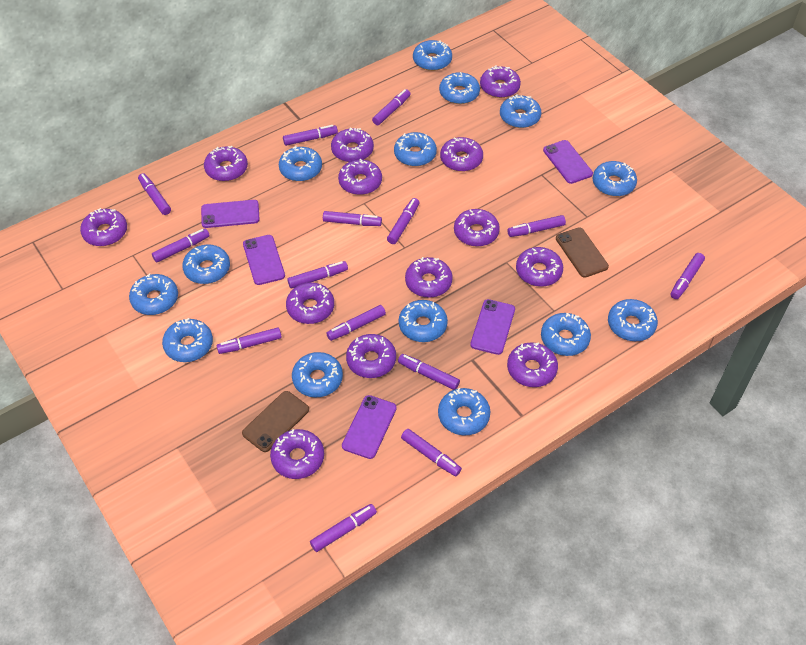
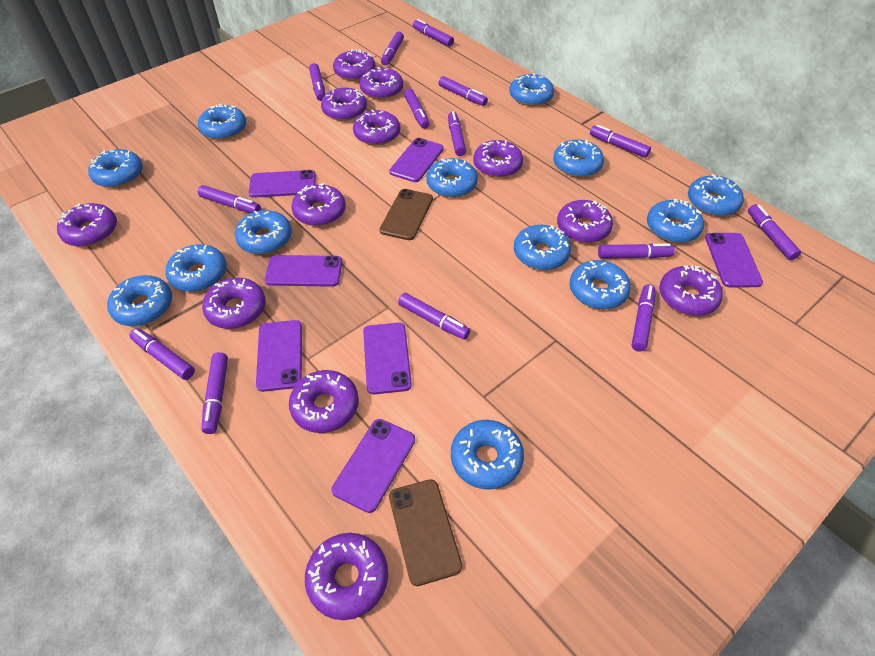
blue donut: [129,274,178,315] [162,318,213,362] [182,244,230,284] [279,146,322,181] [292,352,343,398] [394,132,437,166] [399,300,448,342] [413,40,452,71] [438,388,490,435] [439,72,480,104] [500,94,542,128] [541,313,591,356] [593,161,637,196] [608,299,658,341] = 14 -> [88,149,143,188] [107,275,172,326] [165,244,227,292] [198,104,246,140] [235,210,292,254] [426,158,478,198] [451,420,524,490] [509,73,554,106] [514,225,571,270] [553,140,604,177] [570,260,631,309] [647,199,704,243] [688,174,744,216] = 13
purple donut: [80,208,127,246] [204,146,248,181] [270,429,324,479] [286,282,334,324] [331,128,374,162] [338,159,382,195] [346,334,396,378] [405,257,453,298] [440,137,483,171] [454,209,500,247] [480,65,521,98] [507,342,558,387] [516,247,563,287] = 13 -> [57,203,117,247] [202,278,266,329] [289,370,359,433] [291,183,346,226] [305,533,388,620] [321,88,367,121] [333,49,376,81] [353,110,400,145] [359,67,403,99] [473,140,523,178] [557,200,613,243] [659,265,723,316] = 12
purple phone: [201,200,260,228] [243,235,285,285] [342,395,397,459] [470,299,515,355] [543,140,593,184] = 5 -> [249,170,316,198] [256,320,302,392] [264,255,342,287] [332,419,415,513] [363,323,412,394] [389,138,444,182] [705,233,763,287] = 7

